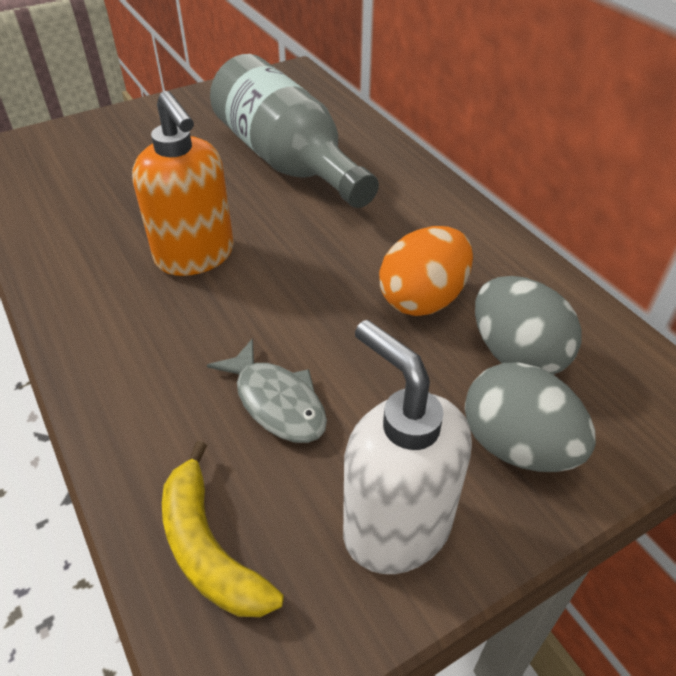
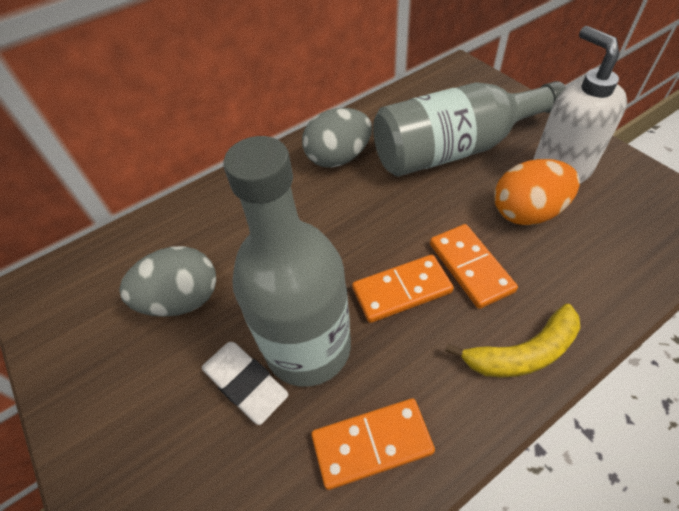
grey bottle: [210,54,379,208] = 1 -> [223,136,351,387] [373,81,566,177] = 2
grey fish: [207,338,327,443] = 1 -> none = 0
orange domino: none = 0 -> [311,398,435,490] [352,255,454,323] [430,224,518,309] = 3
orange soap dispenser: [132,91,234,276] = 1 -> none = 0
white eraser: none = 0 -> [202,342,289,425] = 1

